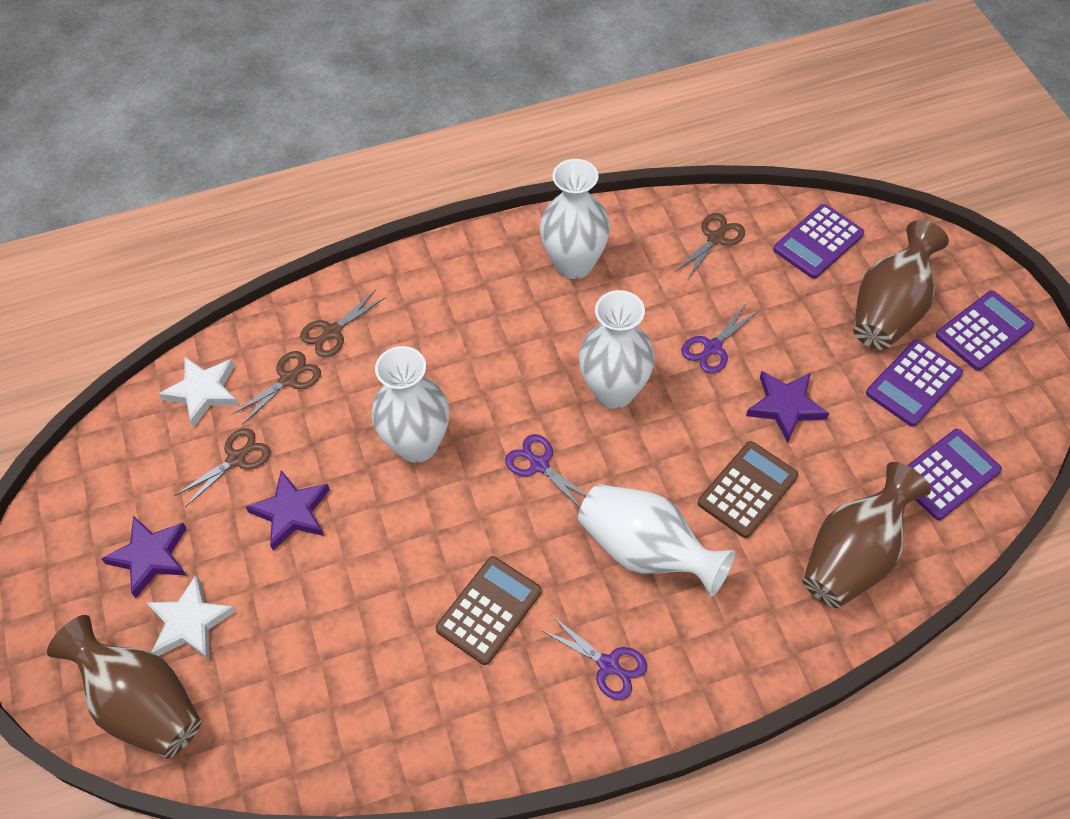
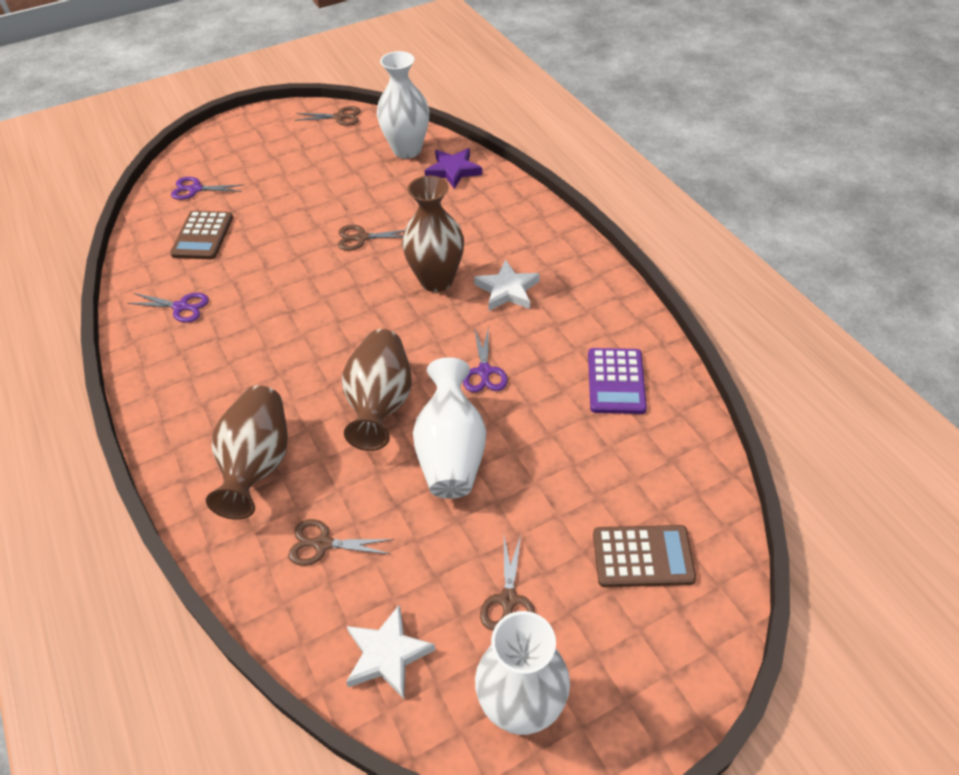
purple calculator: [773,204,864,279] [866,340,963,427] [907,429,1002,520] [936,290,1035,371] = 4 -> [588,348,647,414] = 1
purple star: [101,516,187,598] [246,470,330,551] [746,371,829,443] = 3 -> [425,148,482,189] = 1
white vase: [372,346,449,463] [540,159,610,279] [578,484,735,596] [579,290,655,409] = 4 -> [377,51,429,159] [413,357,486,499] [475,611,570,735] = 3

